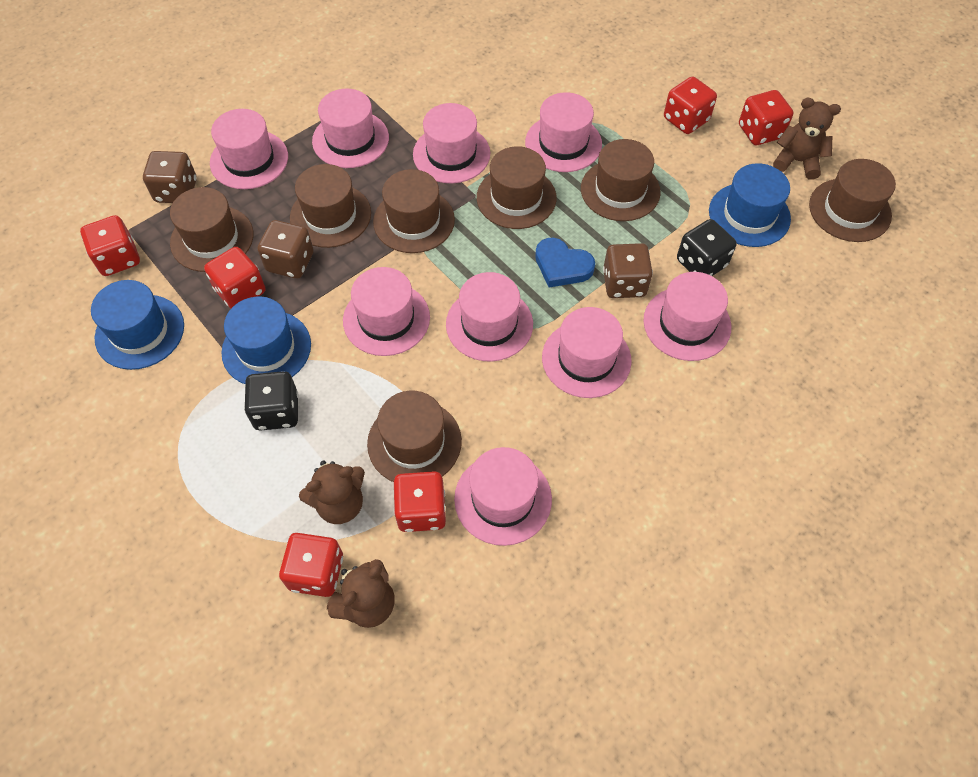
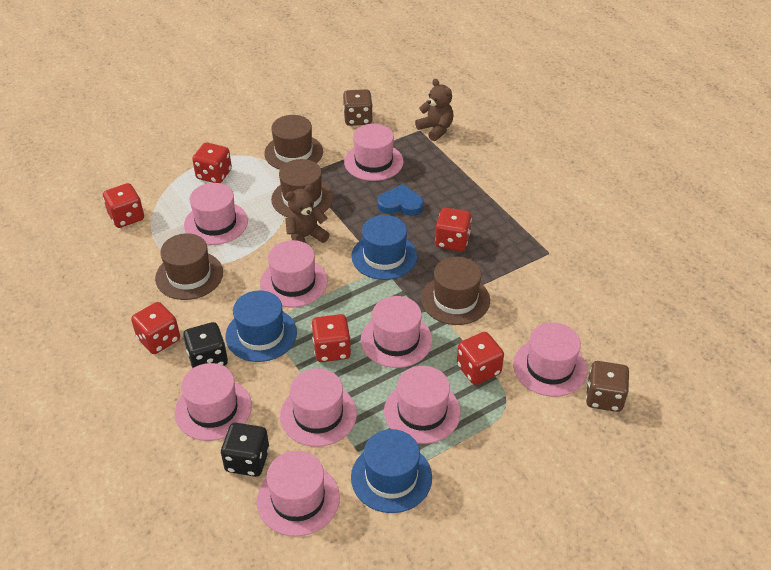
brown dice: [143,151,197,203] [258,220,314,279] [603,243,653,298] = 3 -> [343,89,373,126] [586,361,629,412] = 2
brown hat: [170,187,253,272] [290,164,371,248] [367,391,462,482] [373,169,455,253] [477,146,557,229] [581,139,661,221] [809,159,896,242] = 7 -> [155,233,223,300] [264,115,323,170] [271,159,333,217] [421,257,490,325] = 4
brown teddy bear: [299,461,365,524] [327,559,395,628] [773,97,841,180] = 3 -> [285,184,330,243] [415,79,453,141] = 2

